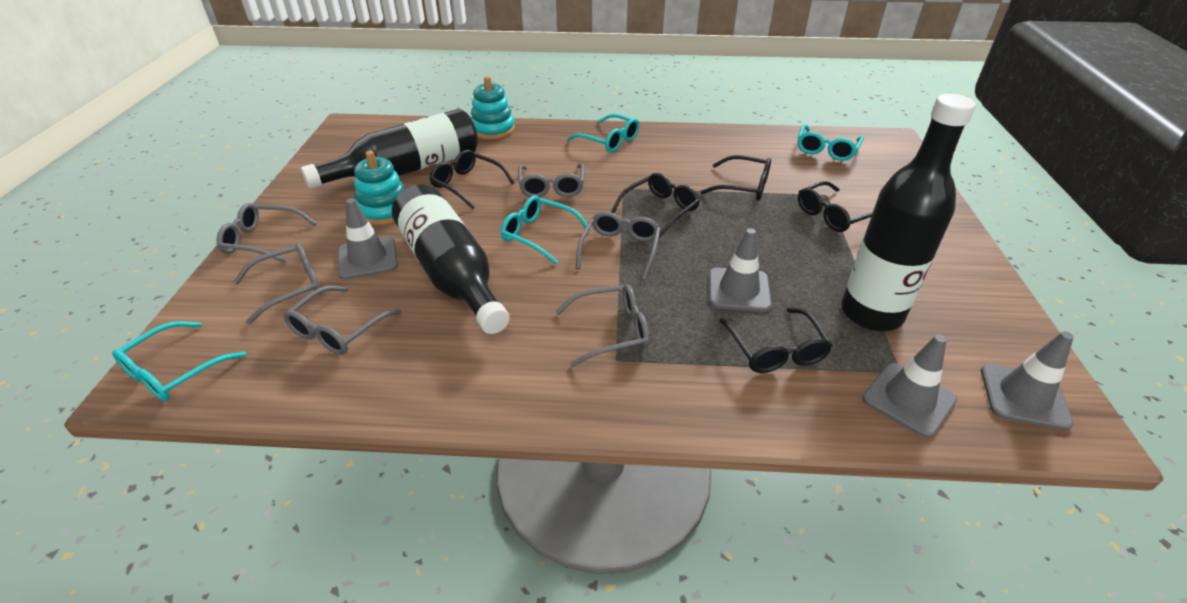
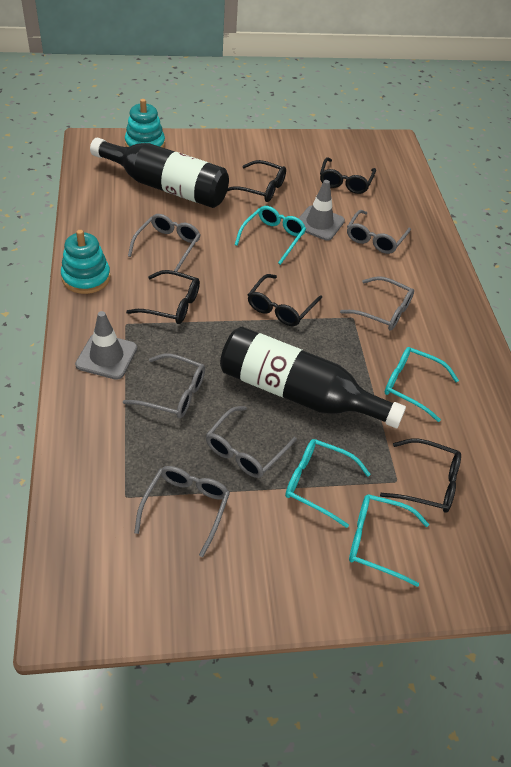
black bottle: [301,109,478,189] [392,184,510,334] [841,94,976,331] = 3 -> [90,138,229,208] [220,327,406,428] = 2
grey traffic cone: [338,198,398,280] [709,228,772,312] [862,334,957,438] [981,331,1074,430] = 4 -> [75,311,137,380] [299,180,345,241] = 2

